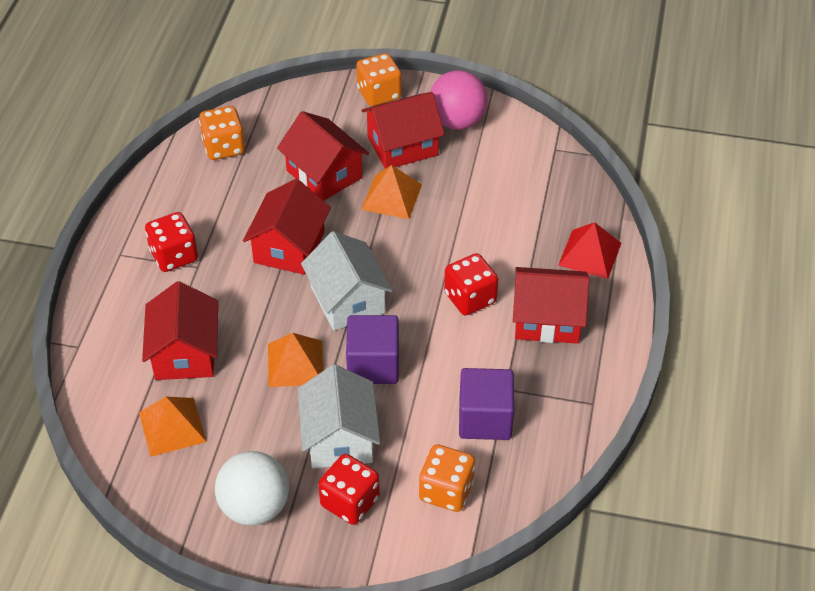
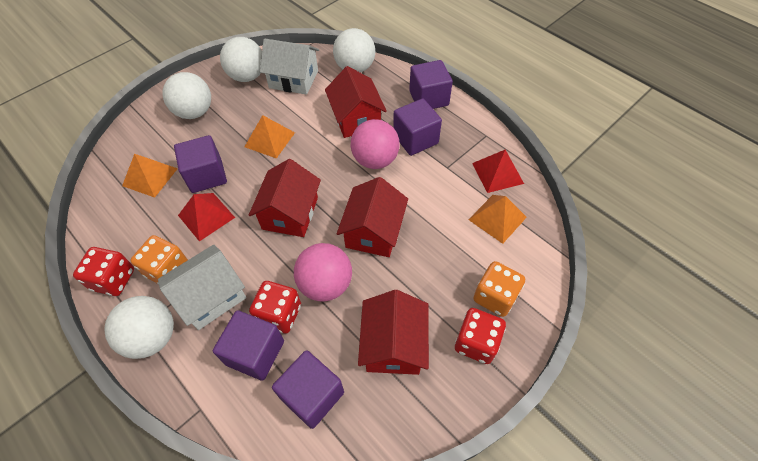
orange dice: [199,106,245,160] [356,53,402,106] [419,444,475,512] = 3 -> [130,235,188,285] [474,261,525,317] = 2
pink ball: [430,70,488,130] = 1 -> [294,243,352,301] [351,119,400,169] = 2
purple cube: [346,315,399,384] [459,368,514,440] = 2 -> [174,135,227,193] [213,310,284,381] [272,350,344,429] [393,99,442,156] [409,60,453,109] = 5
red house: [142,281,218,380] [243,179,331,275] [277,111,369,201] [361,92,445,169] [513,267,590,344] = 5 -> [249,159,321,237] [325,66,387,138] [337,177,408,257] [358,290,429,375] = 4
red pyramid: [558,222,621,279] = 1 -> [178,193,235,241] [472,150,524,193] = 2
white ball: [215,451,289,525] = 1 -> [104,296,174,359] [162,72,211,119] [220,37,262,82] [333,28,375,73] = 4

